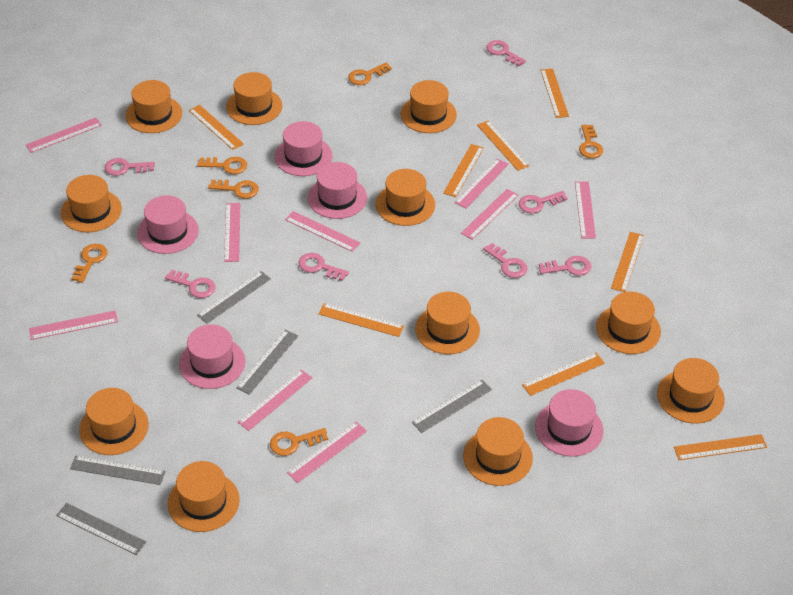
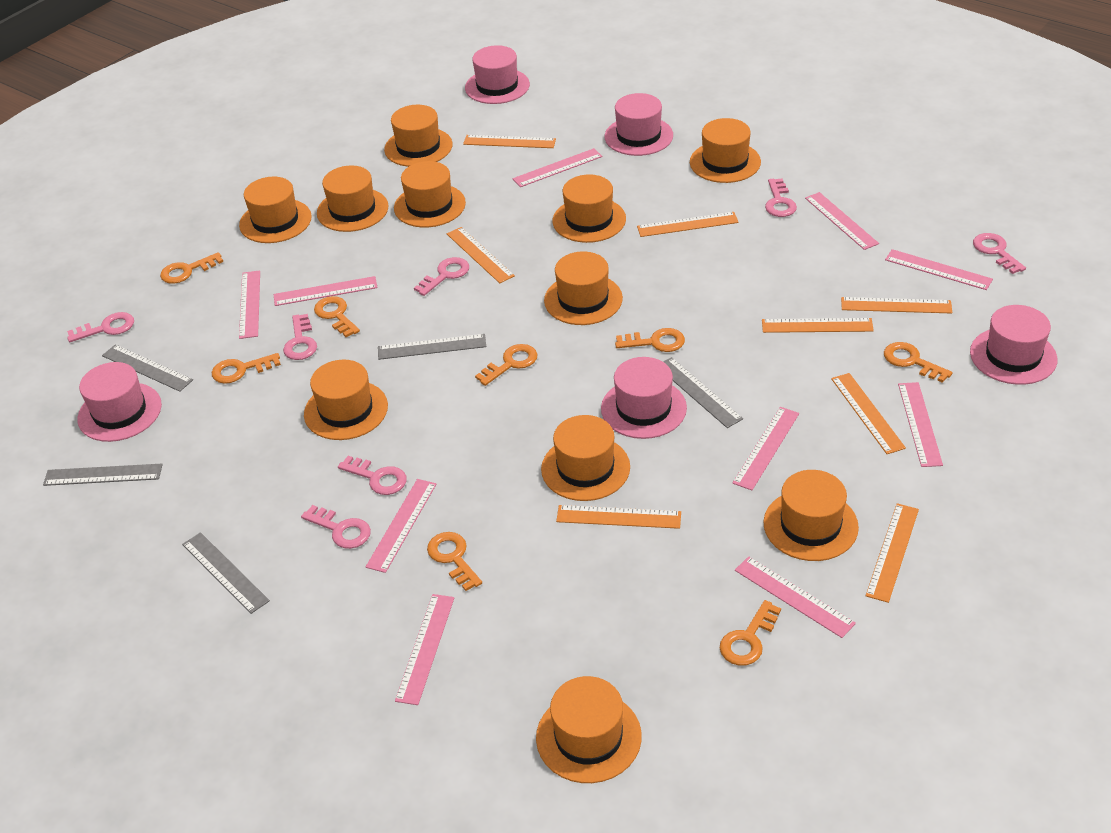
orange key: [72,244,108,283] [197,157,247,174] [208,180,259,199] [270,428,328,456] [348,62,392,85] [579,124,603,158] = 6 -> [160,252,223,284] [212,353,281,384] [314,296,360,337] [427,532,482,591] [475,344,538,386] [615,328,685,352] [720,600,781,666] [884,342,952,383] = 8
pink ruler: [26,117,102,153] [29,311,118,340] [224,203,240,262] [238,369,312,431] [285,211,360,252] [287,422,367,483] [454,158,509,209] [461,189,518,240] [575,181,596,239] = 9 -> [239,270,260,339] [274,276,377,306] [366,479,437,573] [395,594,454,705] [513,148,602,187] [732,407,799,490] [735,556,856,638] [805,192,879,250] [885,249,993,290] [898,382,943,467] = 10

